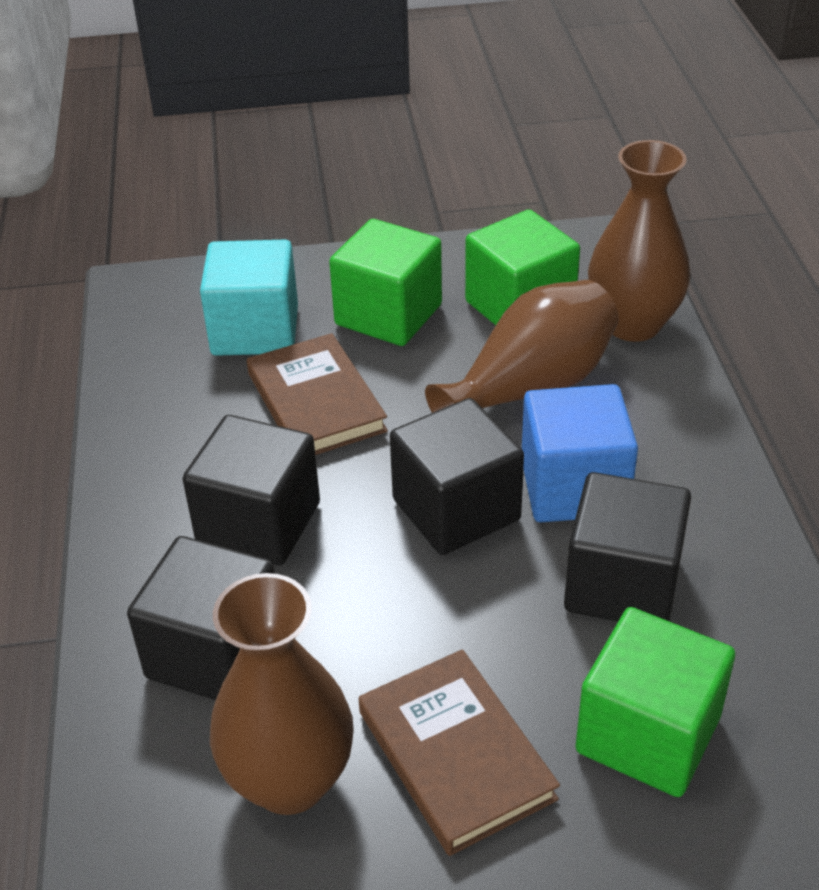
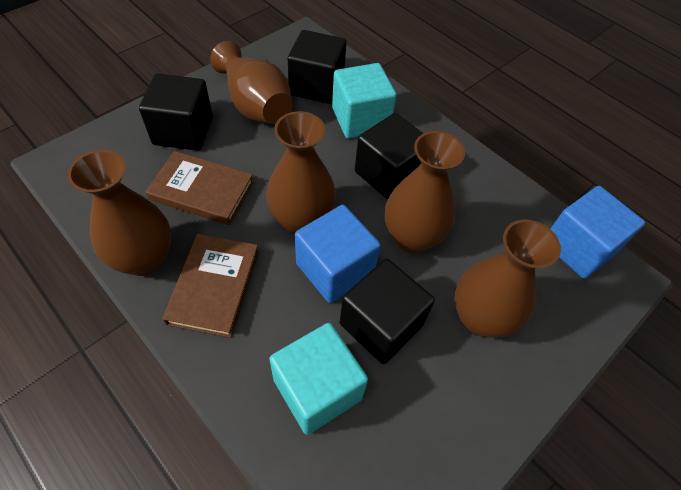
blue cube: [522,384,638,522] = 1 -> [295,205,381,303] [550,186,645,279] = 2
brown vase: [210,573,354,815] [425,280,619,413] [588,140,690,342] = 3 -> [68,150,171,276] [210,41,293,124] [266,111,336,235] [385,131,465,253] [454,220,561,338] = 5
green cube: [329,219,442,346] [465,210,580,325] [575,607,735,797] = 3 -> none = 0
turquoise cube: [200,240,298,356] = 1 -> [269,323,368,435] [332,63,397,139] = 2

